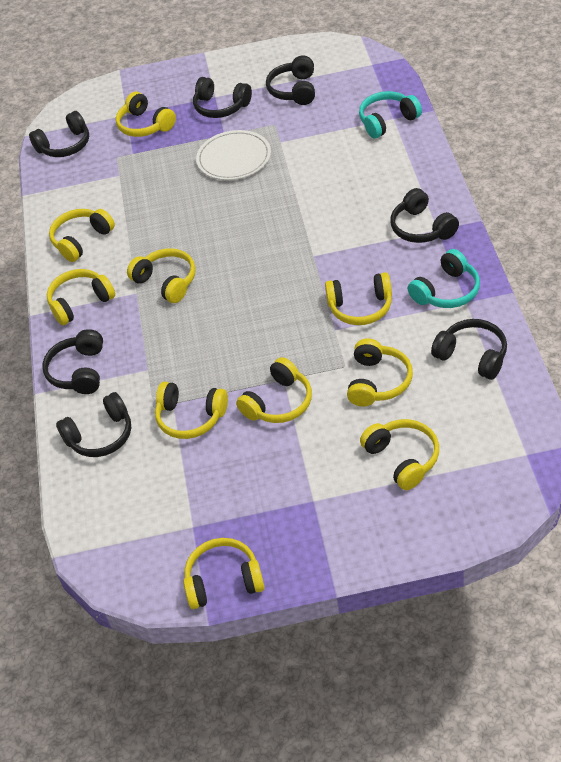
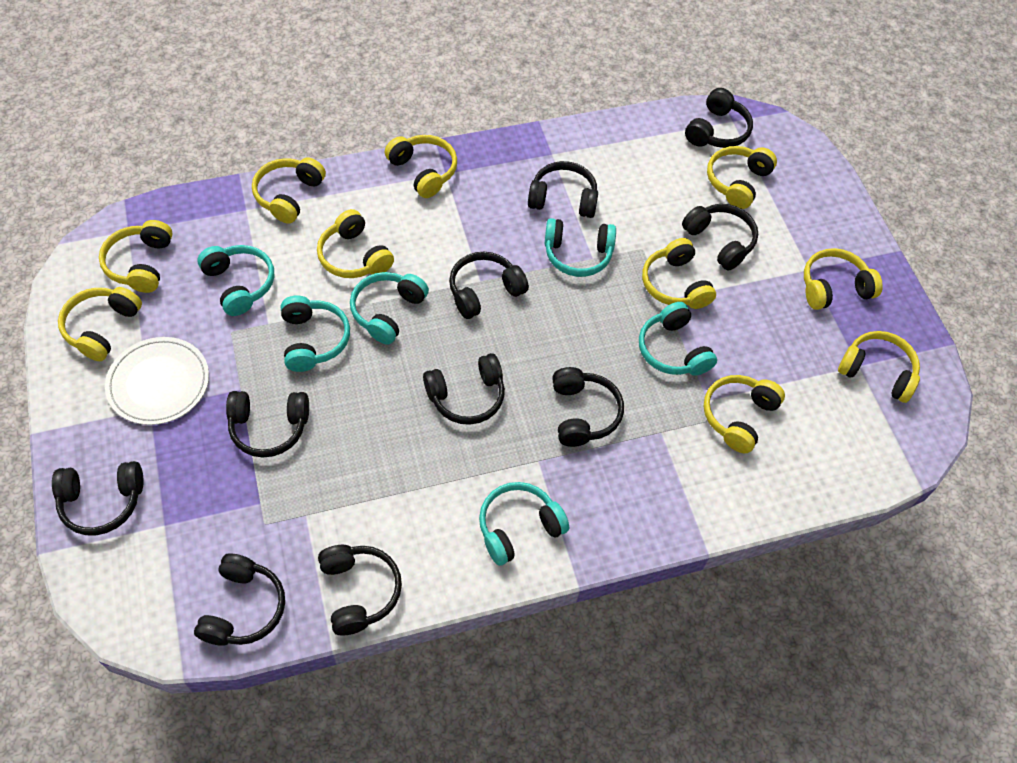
black headphones: [29,111,89,157] [42,329,103,394] [56,392,131,457] [193,77,252,118] [266,55,315,105] [391,188,459,243] [431,319,507,380] = 7 -> [52,461,144,535] [194,553,285,645] [226,391,309,457] [318,545,402,635] [423,353,505,425] [449,252,529,319] [528,161,598,218] [552,367,624,447] [682,204,758,271] [685,88,753,148] = 10
turquoise headphones: [359,91,422,138] [408,249,480,308] = 2 -> [197,245,274,316] [281,295,350,372] [350,272,429,345] [479,482,569,566] [545,218,616,277] [639,302,717,376] = 6

